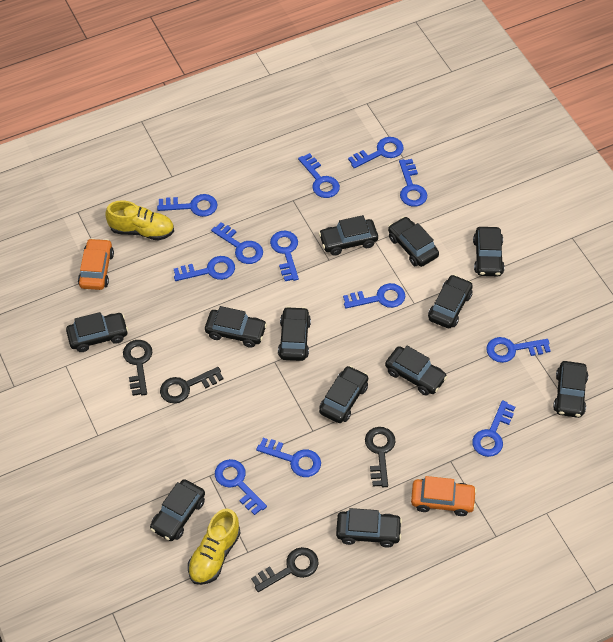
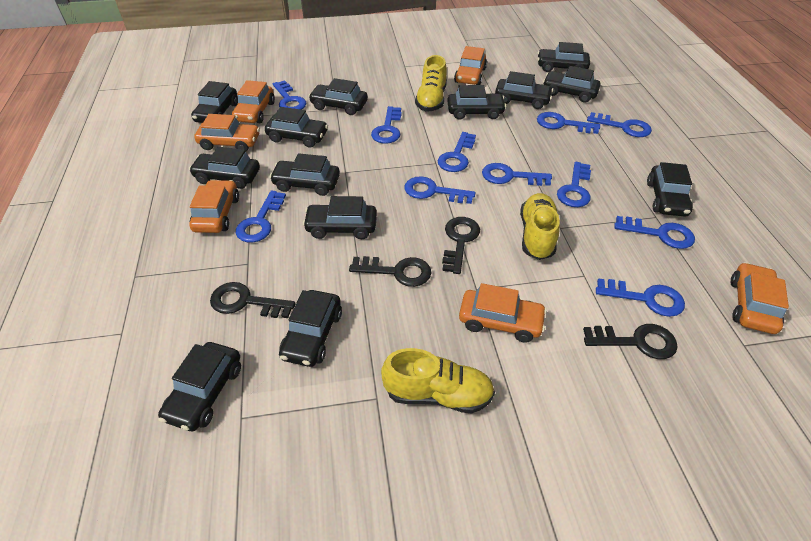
black car: [66,312,128,352] [150,479,205,541] [205,306,267,348] [278,306,311,361] [319,215,378,256] [319,366,368,423] [336,508,402,548] [385,346,447,395] [388,217,439,267] [428,274,473,328] [473,227,505,276] [553,361,588,418] = 12 -> [158,342,241,431] [189,147,260,189] [191,81,238,123] [265,107,328,148] [270,154,340,196] [279,290,342,367] [303,196,377,239] [308,78,368,115] [447,85,506,120] [495,71,553,109] [538,42,590,72] [543,66,601,103] [647,162,693,217] = 13
blue key: [157,194,218,217] [174,256,235,281] [211,222,263,264] [215,459,267,515] [256,438,321,477] [270,231,299,281] [298,153,340,198] [343,283,405,308] [348,137,404,168] [399,159,427,207] [472,400,515,457] [486,337,551,363] = 12 -> [236,190,286,242] [273,80,306,110] [371,106,402,144] [404,176,475,204] [438,132,476,172] [482,163,552,186] [537,112,600,134] [557,162,591,207] [587,112,652,137] [596,278,685,317] [614,216,695,249] = 11
orange car: [78,238,114,290] [411,476,477,516] = 2 -> [189,180,239,233] [194,114,260,151] [232,80,275,123] [454,46,487,85] [459,283,547,343] [731,262,789,334] = 6
yellow shoe: [106,200,174,241] [188,508,241,585] = 2 -> [381,348,495,414] [415,55,447,112] [520,193,560,260] = 3

